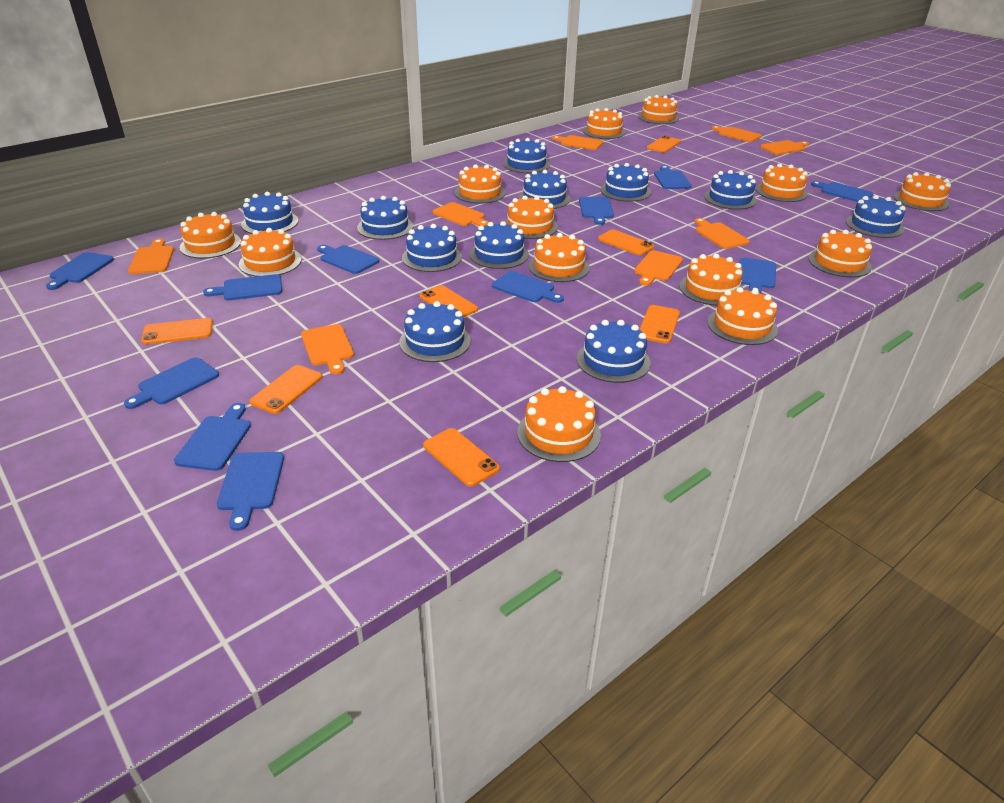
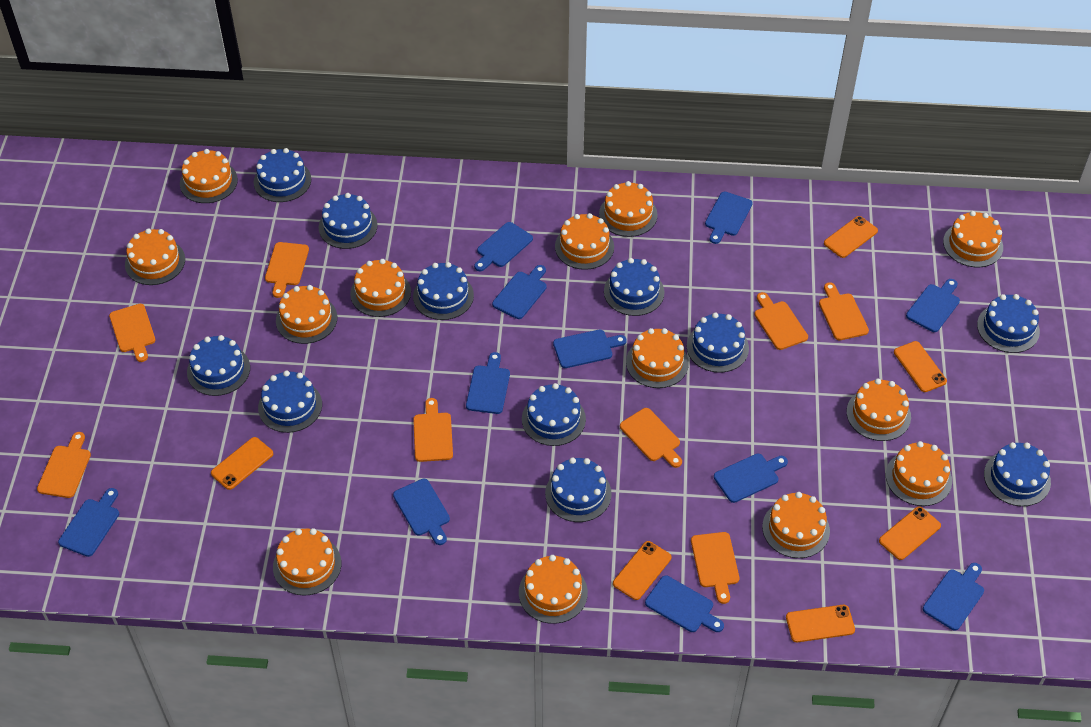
orange phone: [141,318,213,345] [250,365,322,414] [420,285,478,317] [423,428,500,487] [598,229,654,256] [639,305,680,344] [647,136,681,153] = 7 -> [211,437,273,490] [613,541,671,600] [786,605,855,642] [824,216,878,258] [879,506,941,560] [894,341,947,392] = 6

